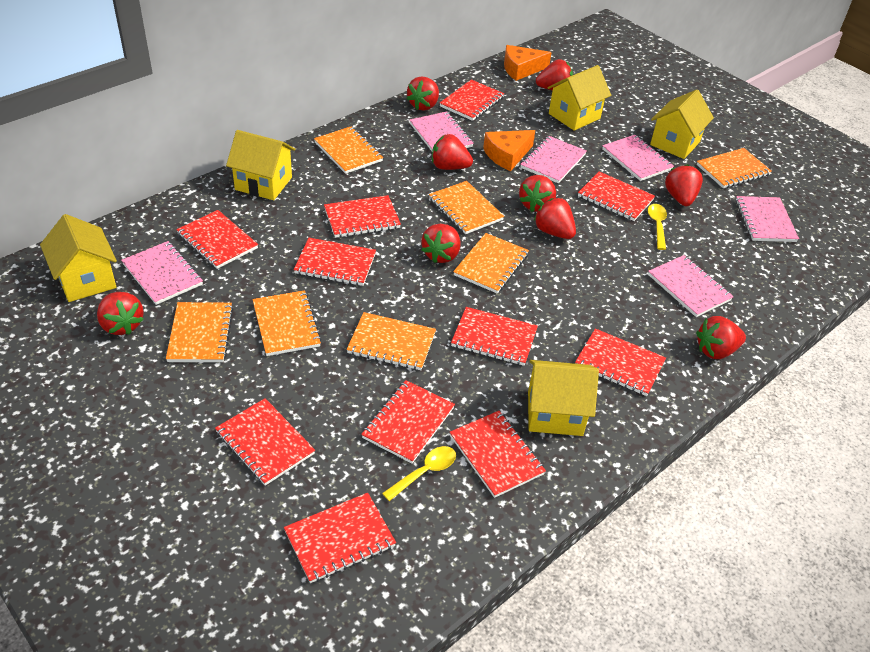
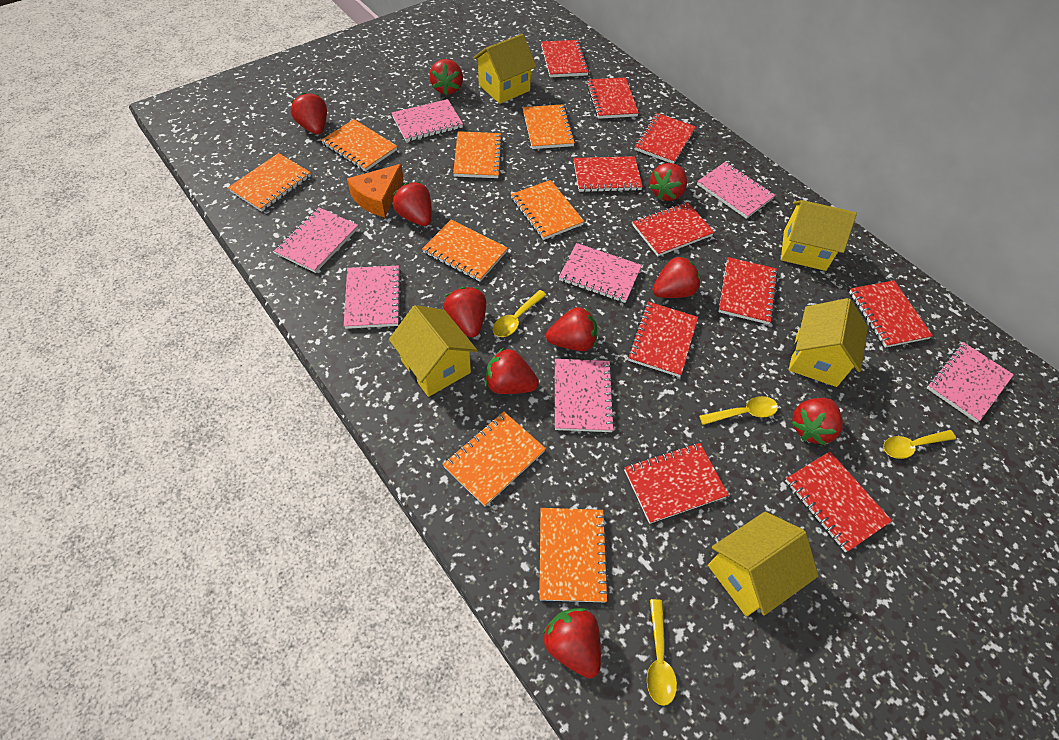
orange cheese: [483,130,535,171] [504,45,552,81] = 2 -> [347,164,404,217] = 1
orange notebook: [166,302,233,362] [253,290,322,356] [314,126,383,174] [347,312,436,370] [429,181,504,234] [453,233,529,293] [697,148,772,188] = 7 -> [228,153,311,212] [321,119,397,172] [422,220,508,282] [443,412,546,507] [453,131,503,178] [511,180,584,240] [523,104,575,149] [539,508,609,602] = 8
pink notebook: [121,241,203,305] [410,112,474,151] [520,136,587,183] [602,135,674,181] [648,255,734,317] [736,196,799,242] = 6 -> [274,207,358,273] [344,265,401,329] [392,99,463,142] [555,359,615,432] [559,243,642,303] [697,162,775,219] [927,342,1014,423] = 7
red notebook: [176,210,258,269] [215,398,315,486] [284,493,396,583] [294,238,376,286] [324,195,401,238] [361,380,455,463] [440,80,504,121] [450,411,546,498] [451,307,538,366] [575,329,666,396] [578,171,655,221] = 11 -> [541,40,589,77] [574,156,643,192] [586,77,639,119] [624,443,729,524] [628,302,698,377] [633,202,714,256] [634,113,696,164] [719,257,778,324] [785,451,892,552] [849,280,933,348] = 10
red strawberry: [97,292,144,335] [406,76,439,111] [421,224,460,263] [432,134,473,170] [519,175,556,212] [534,198,576,239] [536,59,573,91] [665,164,703,206] [696,316,746,359] = 9 -> [291,93,327,134] [393,182,432,226] [429,59,463,95] [443,287,487,337] [485,348,539,394] [543,608,601,679] [546,307,597,351] [649,163,687,201] [652,256,701,298] [791,398,843,445] = 10
yellow spoon: [382,446,456,501] [648,204,667,250] = 2 -> [493,290,546,337] [647,599,677,706] [699,396,778,425] [883,430,956,459] = 4

